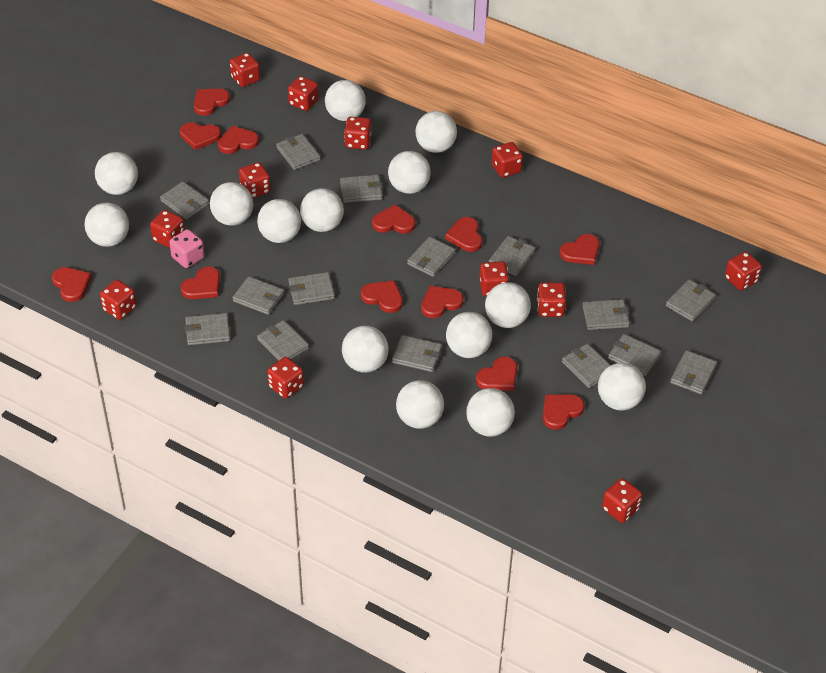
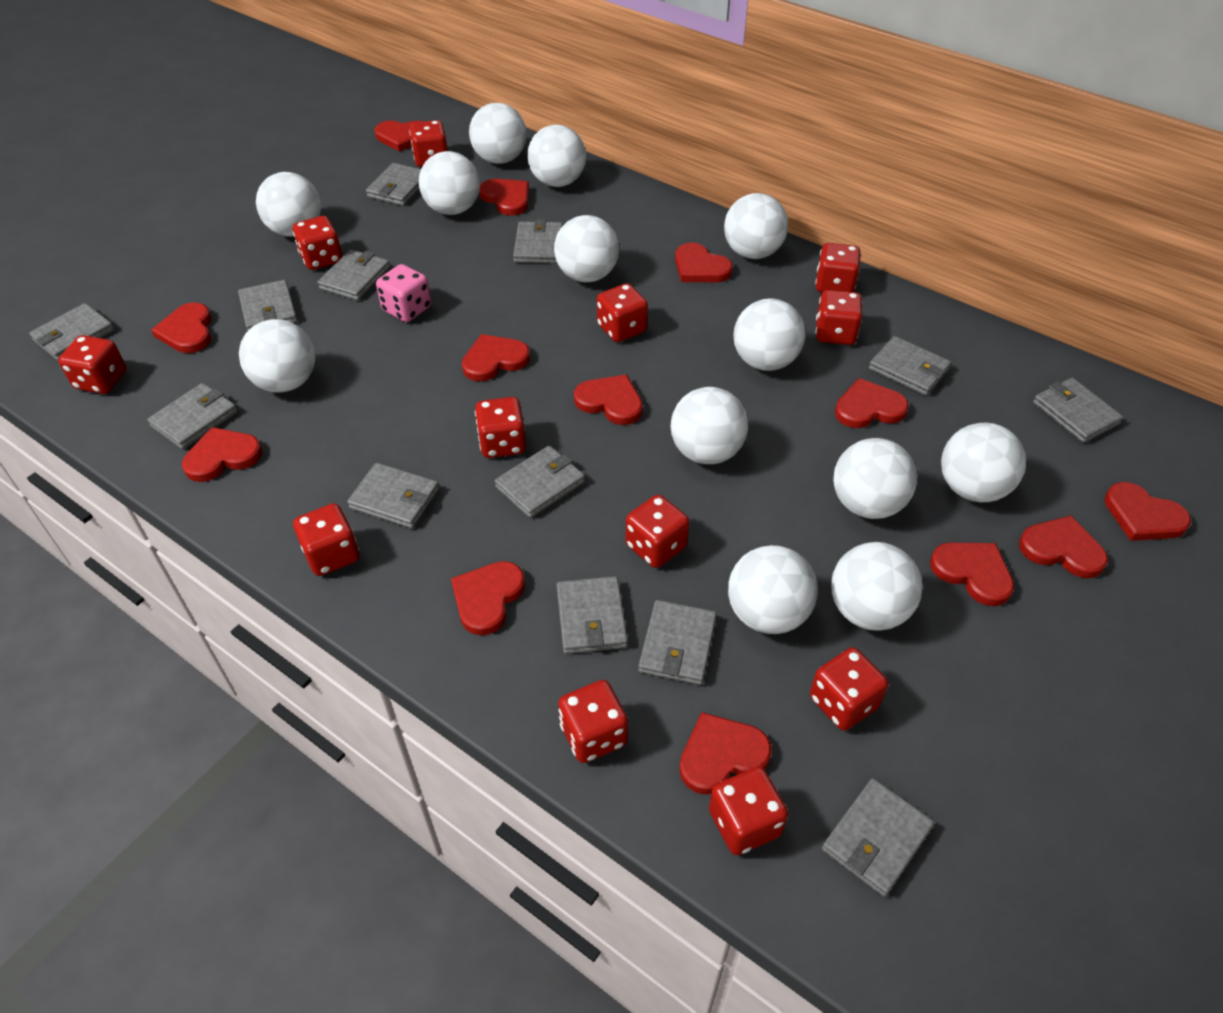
grey wallet: [160,181,209,219] [185,313,230,345] [232,276,284,315] [257,320,309,360] [276,134,320,170] [288,272,335,305] [340,175,383,203] [392,335,442,372] [407,237,455,277] [489,236,535,276] [562,344,611,388] [582,299,630,330] [608,334,661,376] [666,280,716,321] [670,350,717,394] = 15 -> [29,303,114,361] [147,383,238,449] [238,280,297,331] [318,249,390,301] [347,463,439,529] [366,163,421,206] [495,446,585,518] [513,219,563,263] [557,576,628,654] [638,600,717,685] [822,778,935,897] [869,336,951,396] [1033,378,1123,443] = 13
red heart: [52,267,92,302] [180,122,221,150] [181,267,220,299] [194,89,230,116] [218,126,259,154] [361,280,403,313] [372,205,415,234] [421,286,463,318] [445,217,482,252] [476,357,517,391] [543,395,585,430] [560,234,600,265] = 12 -> [151,303,212,353] [182,427,262,482] [375,120,423,152] [451,561,525,635] [462,334,530,381] [479,179,529,216] [574,374,643,425] [675,242,733,282] [679,712,772,795] [835,378,909,428] [930,542,1014,606] [1019,516,1108,578] [1104,482,1191,541] = 13
white ball: [84,203,129,247] [95,152,138,195] [210,182,253,226] [257,199,301,243] [300,188,344,232] [325,80,366,121] [342,326,389,373] [388,151,431,194] [396,380,444,429] [416,111,457,153] [446,312,492,358] [466,388,515,437] [485,282,531,328] [598,363,646,410] = 14 -> [239,319,315,393] [256,172,321,237] [419,151,480,215] [469,103,527,164] [527,125,586,187] [554,215,619,282] [671,387,748,464] [724,193,788,259] [728,545,818,634] [734,298,805,371] [831,542,923,630] [833,438,917,519] [941,423,1026,502] = 13

